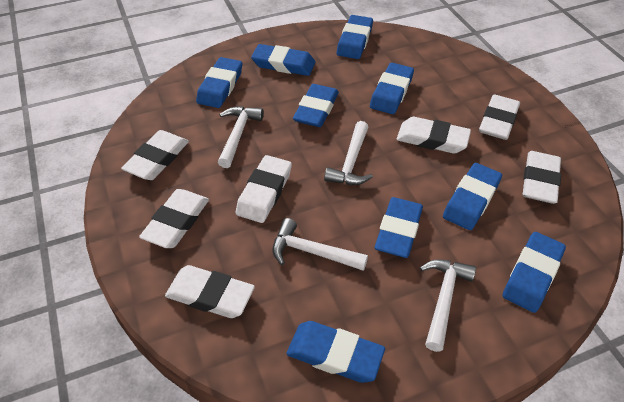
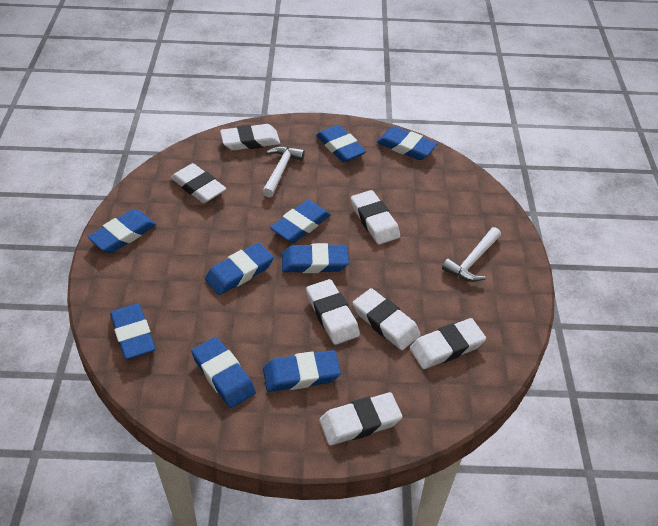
white hammer: [218,106,264,168] [272,218,368,271] [324,121,373,185] [420,259,476,352] = 4 -> [262,146,305,197] [442,227,501,282] = 2

